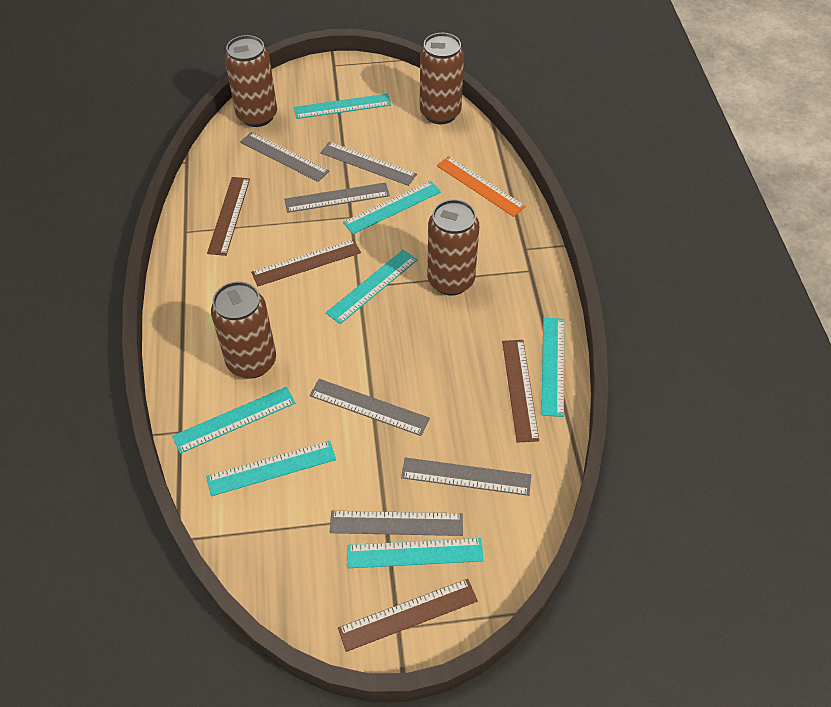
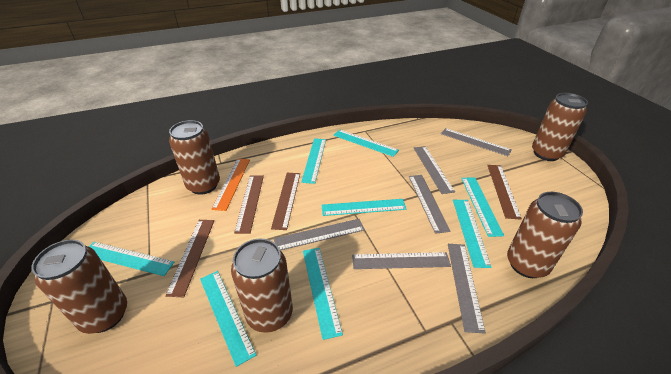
brown can: [211,281,276,379] [225,35,277,127] [420,33,464,124] [427,199,479,295] = 4 -> [31,239,127,334] [169,120,220,195] [231,238,293,333] [507,192,583,278] [532,93,588,161] = 5
turquoise ruler: [172,387,295,454] [206,441,336,496] [294,94,391,119] [326,250,417,324] [343,181,441,234] [347,538,484,568] [541,317,564,417] = 7 -> [89,242,174,276] [200,271,256,367] [301,138,326,184] [303,248,343,340] [321,199,406,216] [333,129,399,157] [453,200,492,268] [461,177,504,237] = 8

